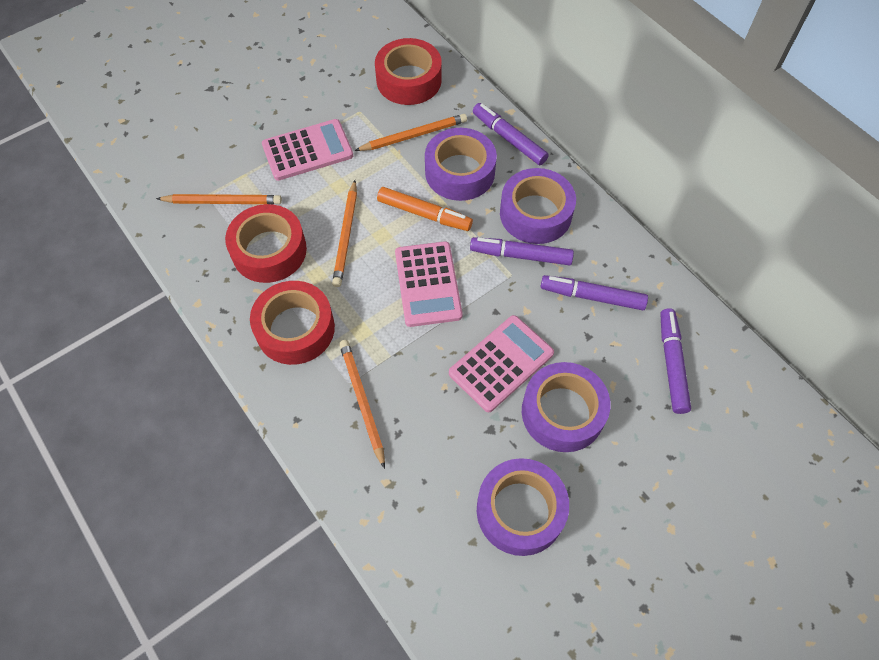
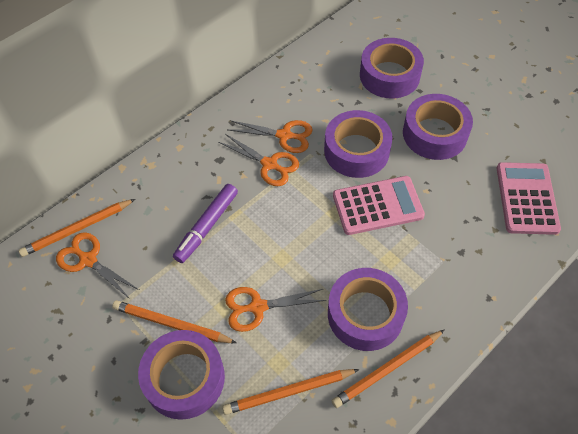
orange marker: [377,187,473,231] = 1 -> none = 0
orange scissors: none = 0 -> [56,232,139,299] [218,134,299,186] [225,287,326,332] [229,120,313,153] = 4
pink calculator: [262,119,353,181] [395,241,463,327] [449,315,554,412] = 3 -> [333,176,425,235] [497,162,561,235] = 2
purple marker: [470,237,574,265] [473,103,549,165] [540,275,648,310] [660,308,691,414] = 4 -> [173,184,238,263] = 1
purple tape: [425,128,497,201] [477,458,569,556] [500,168,576,244] [522,362,610,452] = 4 -> [138,330,225,420] [324,110,393,178] [328,268,408,351] [360,38,424,99] [403,94,473,160] = 5
red tape: [225,204,307,283] [250,281,335,365] [375,38,442,105] = 3 -> none = 0

